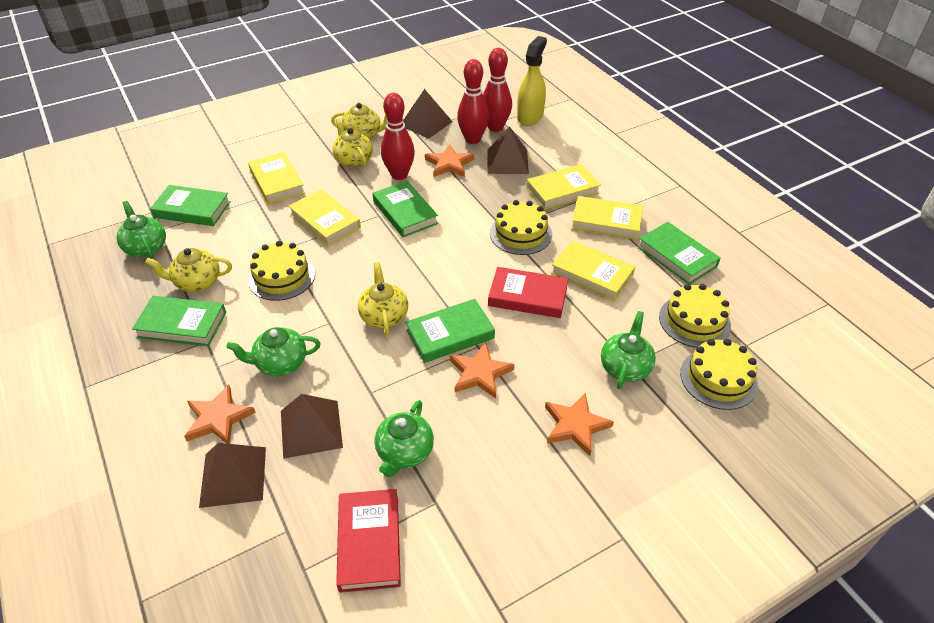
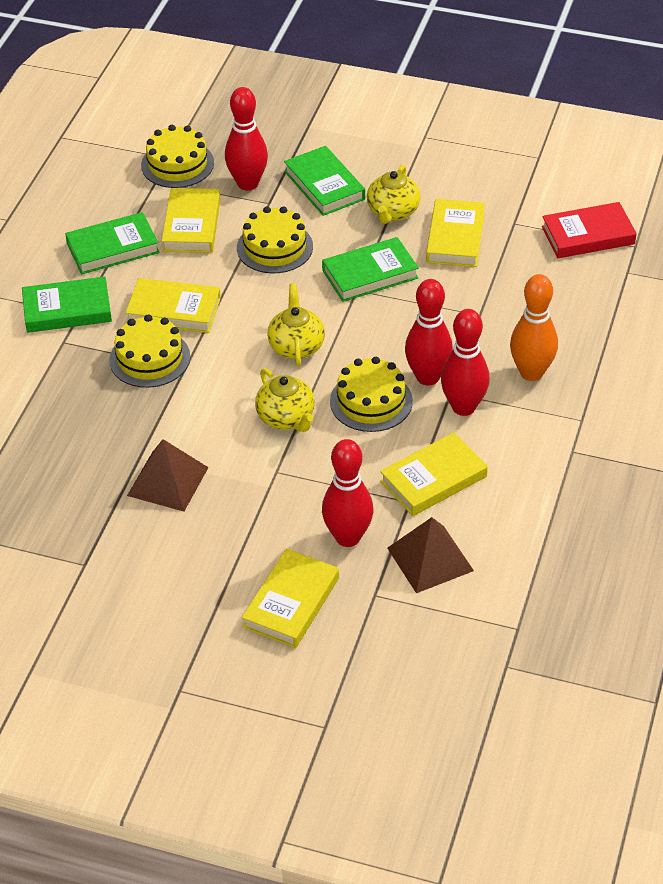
brown pyramid: [199,443,266,508] [281,394,343,459] [403,89,453,139] [487,126,529,174] = 4 -> [127,439,209,512] [387,517,474,593] = 2
green book: [132,296,226,346] [150,185,231,226] [373,181,438,237] [406,299,495,363] [637,222,721,284] = 5 -> [22,277,112,333] [65,212,160,274] [284,146,365,216] [322,237,419,302] = 4
green teapot: [117,201,166,259] [226,327,320,376] [374,400,434,478] [601,311,656,389] = 4 -> none = 0
orange bowling pin: none = 0 -> [510,274,558,381] = 1
orange star: [184,384,256,444] [425,144,474,177] [450,342,515,399] [545,393,614,456] = 4 -> none = 0
red book: [336,489,401,593] [488,267,568,318] = 2 -> [542,202,637,258] = 1
red bowling pin: [381,93,415,180] [457,59,489,144] [483,48,512,132] = 3 -> [225,87,268,191] [322,439,373,547] [405,279,453,386] [441,309,490,416] = 4
yellow spray bottle: [517,36,547,126] = 1 -> none = 0
yellow teapot: [145,248,232,292] [331,103,387,139] [332,118,373,168] [358,262,408,335] = 4 -> [255,368,315,432] [267,283,325,366] [367,164,420,224] = 3

